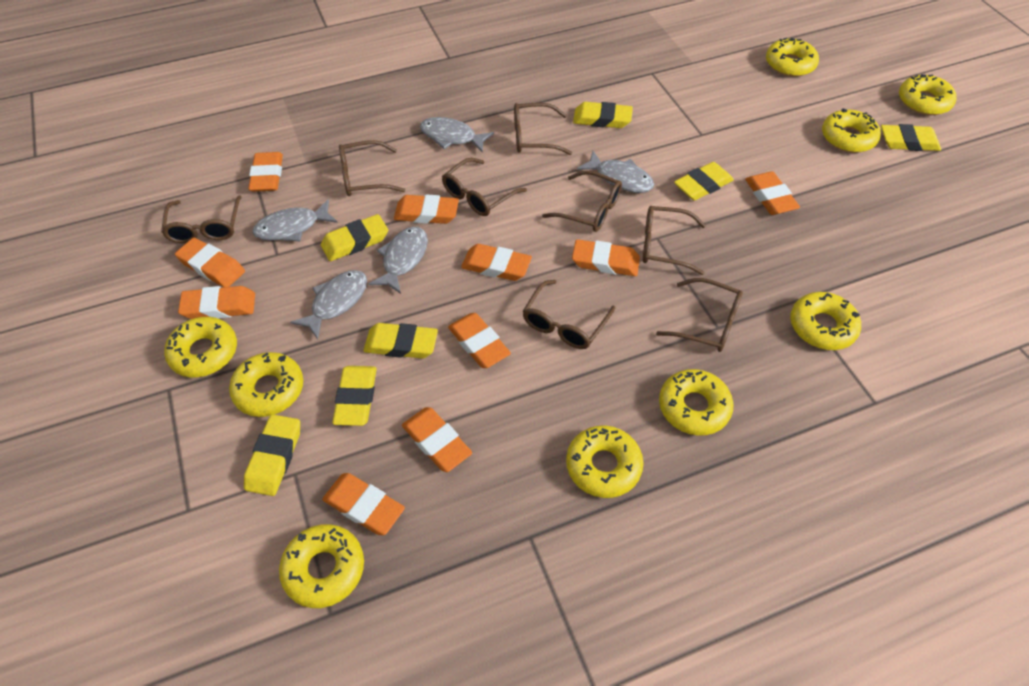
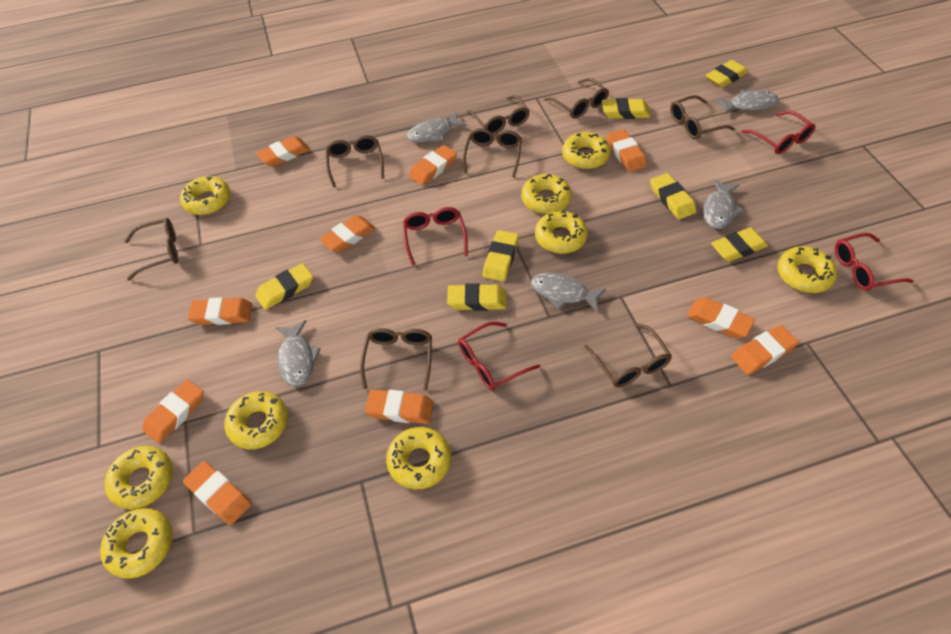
red glasses: none = 0 -> [403,207,468,266] [458,322,540,390] [741,111,815,154] [835,233,913,291] = 4

